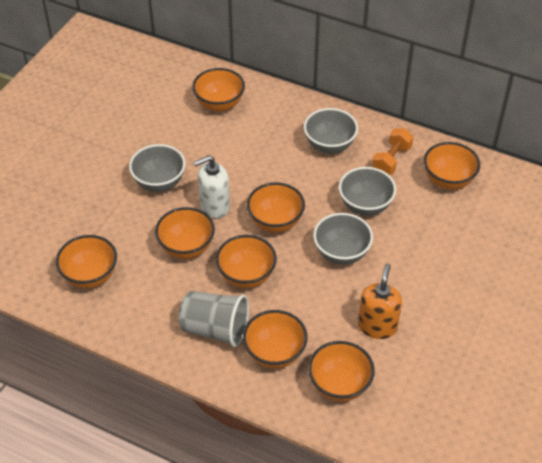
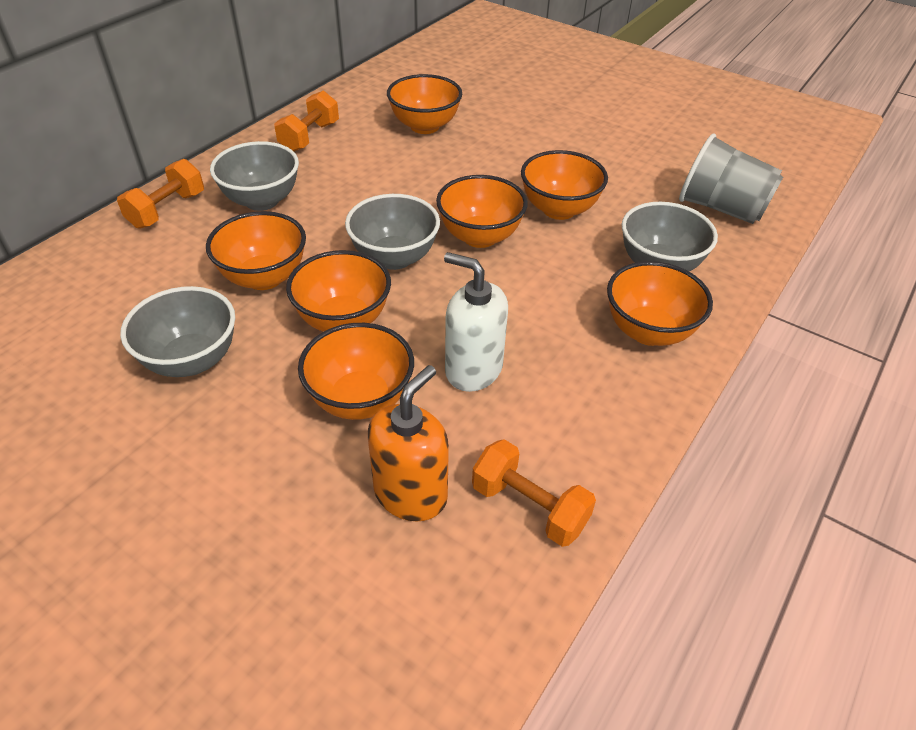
orange bowl: [56,235,117,289] [155,207,215,259] [192,68,245,112] [216,235,277,288] [243,310,307,369] [247,182,305,233] [308,341,375,402] [424,142,480,190] = 8 -> [206,211,306,290] [286,250,391,332] [298,323,414,420] [387,74,462,134] [436,175,528,248] [521,150,608,220] [607,261,713,346] = 7
orange dumbbell: [372,128,414,175] = 1 -> [117,159,204,229] [274,91,339,151] [472,439,596,547] = 3

